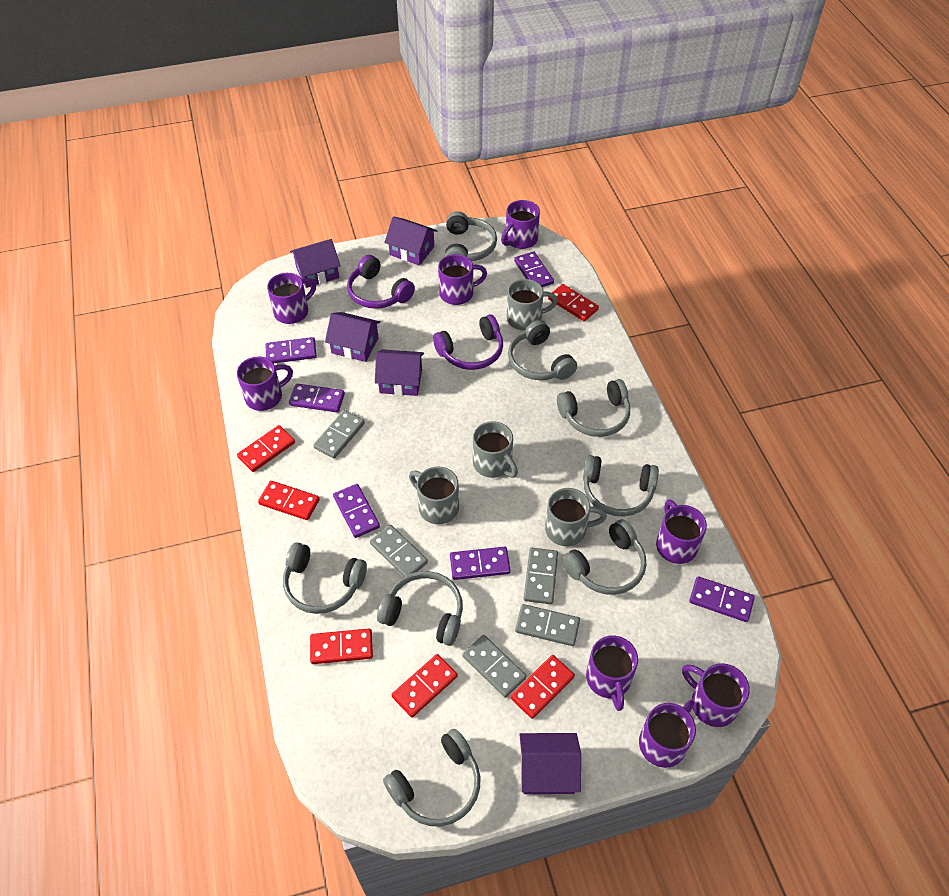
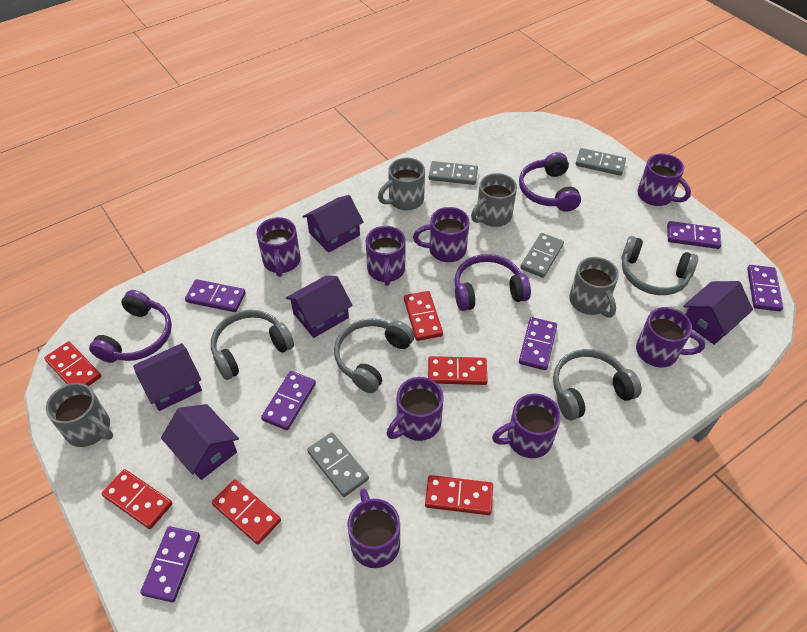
grey domino: [313,410,365,459] [370,525,428,577] [463,635,527,698] [515,604,580,646] [524,548,558,604] = 5 -> [307,432,369,497] [429,161,478,185] [520,233,564,278] [576,148,626,176] = 4
grey headphones: [283,542,367,614] [377,571,463,646] [383,729,480,826] [445,211,497,261] [508,320,577,380] [557,379,630,437] [562,519,646,595] [583,455,659,516] = 8 -> [211,310,294,380] [334,318,415,393] [553,349,642,420] [621,236,698,295] = 4
purple headphones: [347,255,415,309] [433,314,503,370] = 2 -> [89,290,172,363] [454,254,531,311] [519,152,581,212] = 3

